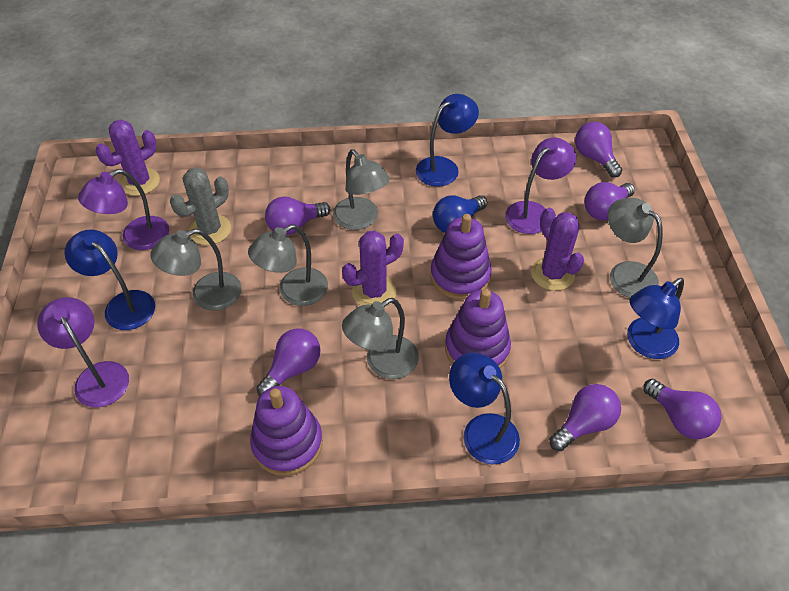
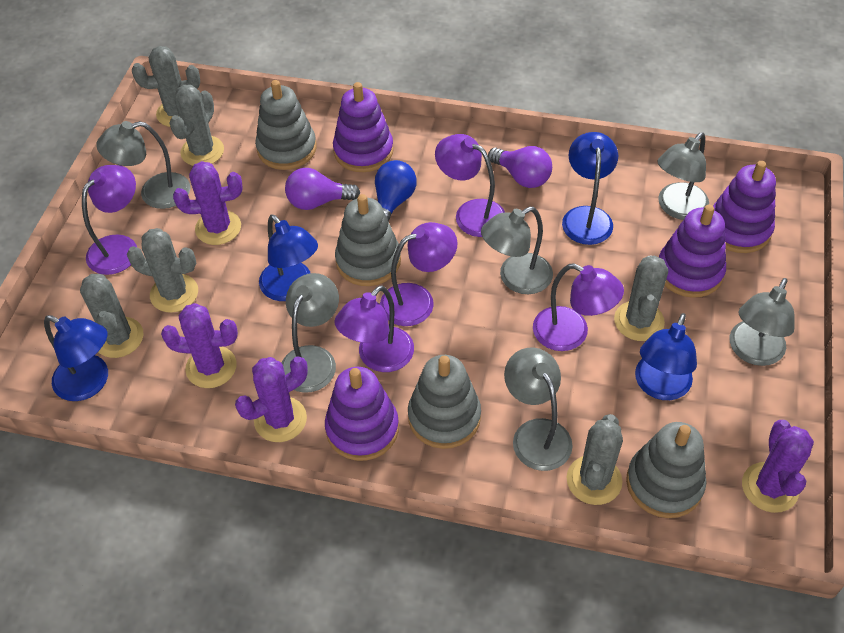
grey cactus: [170,168,231,245] = 1 -> [80,274,144,358] [127,228,198,313] [132,46,200,127] [169,85,224,166] [567,414,623,505] [614,255,668,341] = 6
grey lamp: [150,229,242,311] [248,224,328,306] [333,149,390,230] [342,298,419,379] [608,198,663,298] = 5 -> [96,121,190,209] [282,273,339,393] [481,207,553,294] [504,348,573,471] [657,132,709,220] [729,278,795,366] = 6
grey stacking toy: none = 0 -> [255,80,316,170] [335,194,401,286] [408,355,481,449] [626,422,706,518] = 4
purple cactus: [95,120,160,196] [342,231,404,307] [531,208,584,291] = 3 -> [161,303,238,388] [173,161,243,245] [235,356,308,442] [742,420,814,513] = 4
purple lamp: [37,297,129,408] [78,169,169,250] [505,138,576,234] = 3 -> [82,165,137,275] [334,285,414,372] [380,222,458,326] [435,134,505,237] [533,264,624,351] = 5
purple light bulb: [256,328,321,396] [265,196,330,235] [549,384,621,451] [575,122,622,178] [585,182,635,221] [643,379,721,439] = 6 -> [285,168,360,210] [488,146,552,188] = 2
purple stacking toy: [250,386,323,476] [430,214,492,300] [445,289,511,369] = 3 -> [325,367,399,461] [333,82,394,172] [659,205,726,298] [713,161,776,253] = 4

